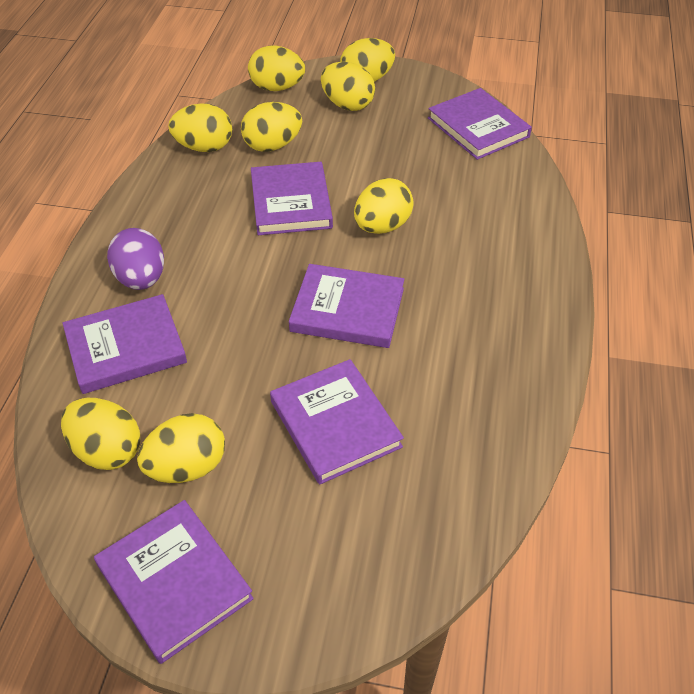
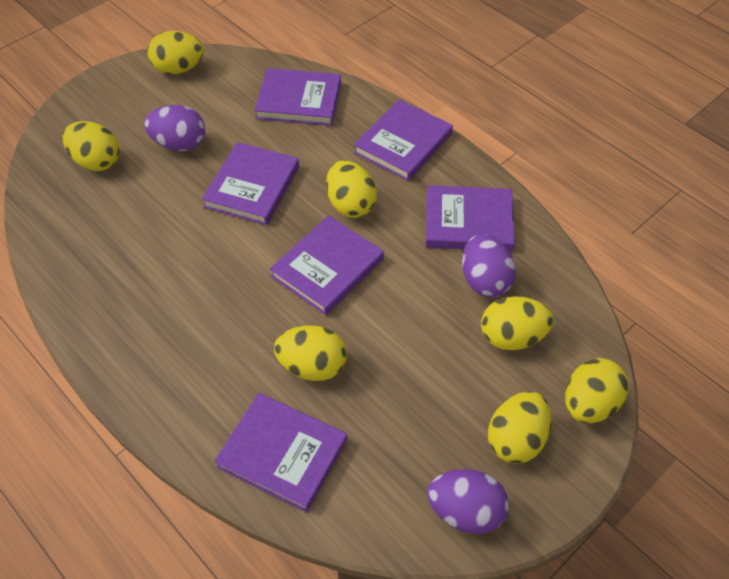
purple egg: [107,228,164,290] = 1 -> [144,105,205,151] [427,469,509,534] [462,234,516,298] = 3
yellow egg: [61,398,140,470] [137,413,225,483] [168,103,232,152] [241,102,302,152] [248,46,305,91] [321,62,375,111] [340,38,395,82] [354,178,414,234] = 8 -> [63,121,120,171] [147,31,204,74] [274,326,347,381] [326,161,377,218] [481,296,553,350] [488,391,552,464] [565,358,629,423] = 7

